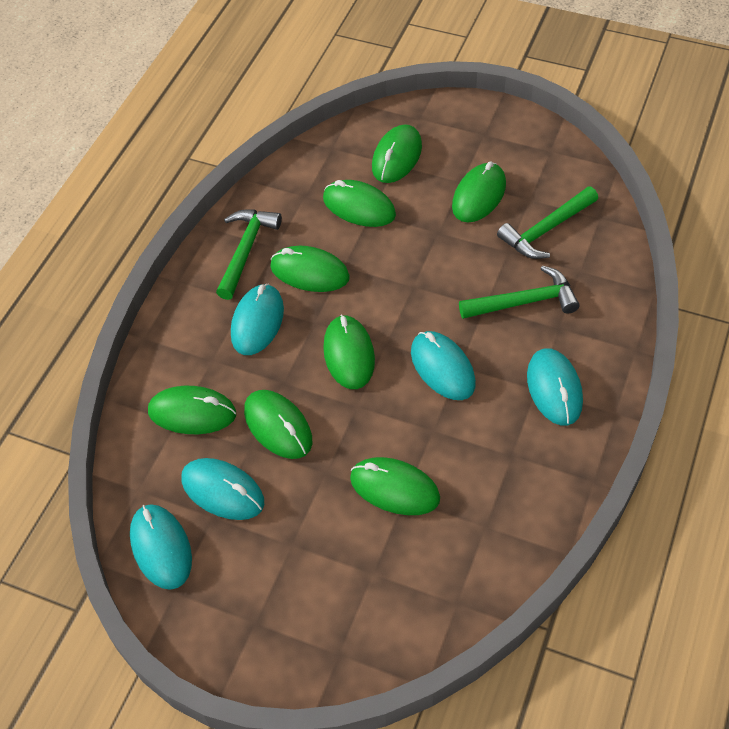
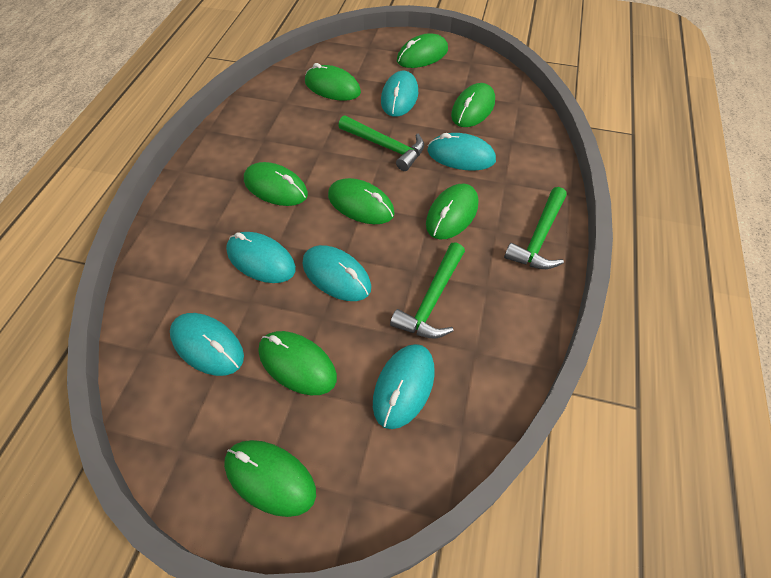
turquoise mouse: [130,504,192,590] [182,458,264,520] [231,284,284,355] [411,331,476,400] [527,349,583,426] = 5 -> [170,313,244,376] [226,232,296,283] [303,245,371,301] [373,344,435,429] [381,71,418,117] [428,133,496,171] = 6

